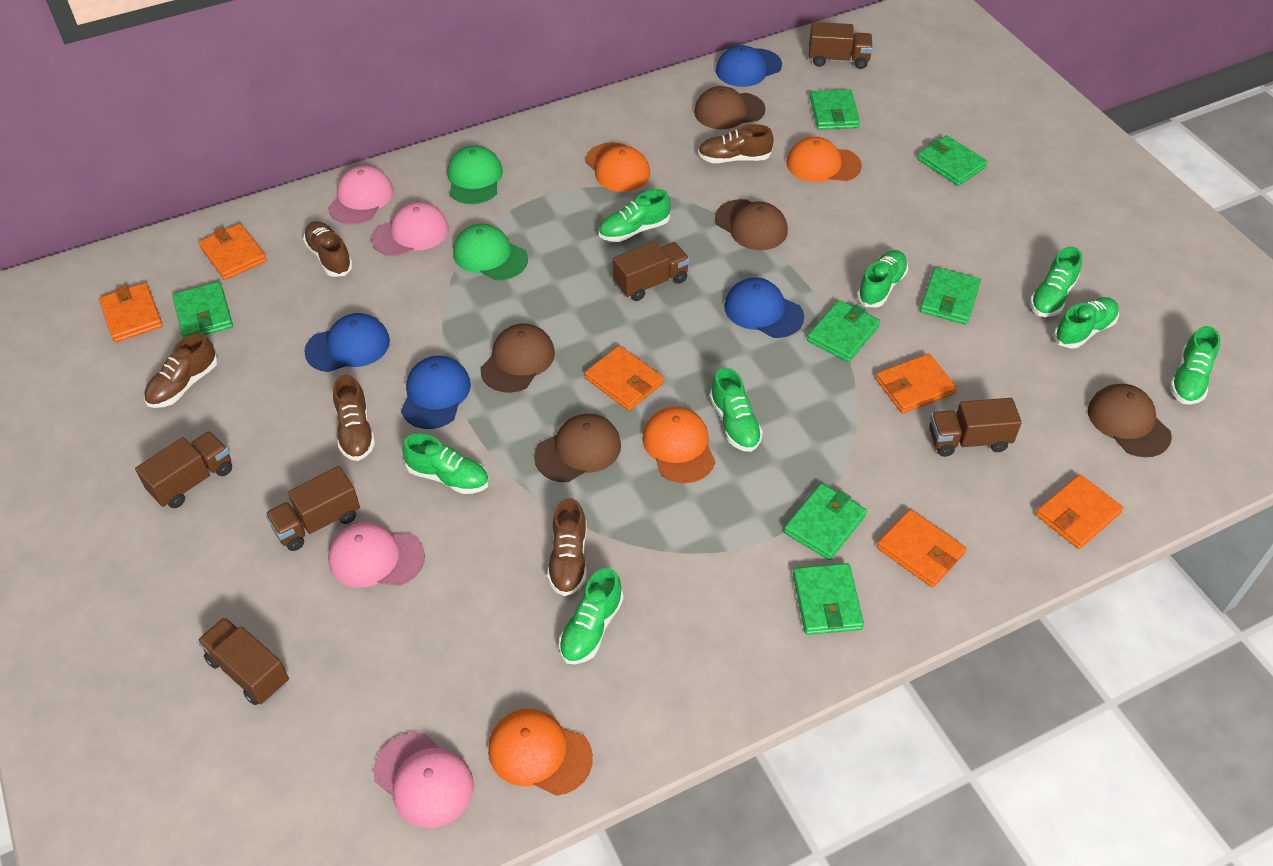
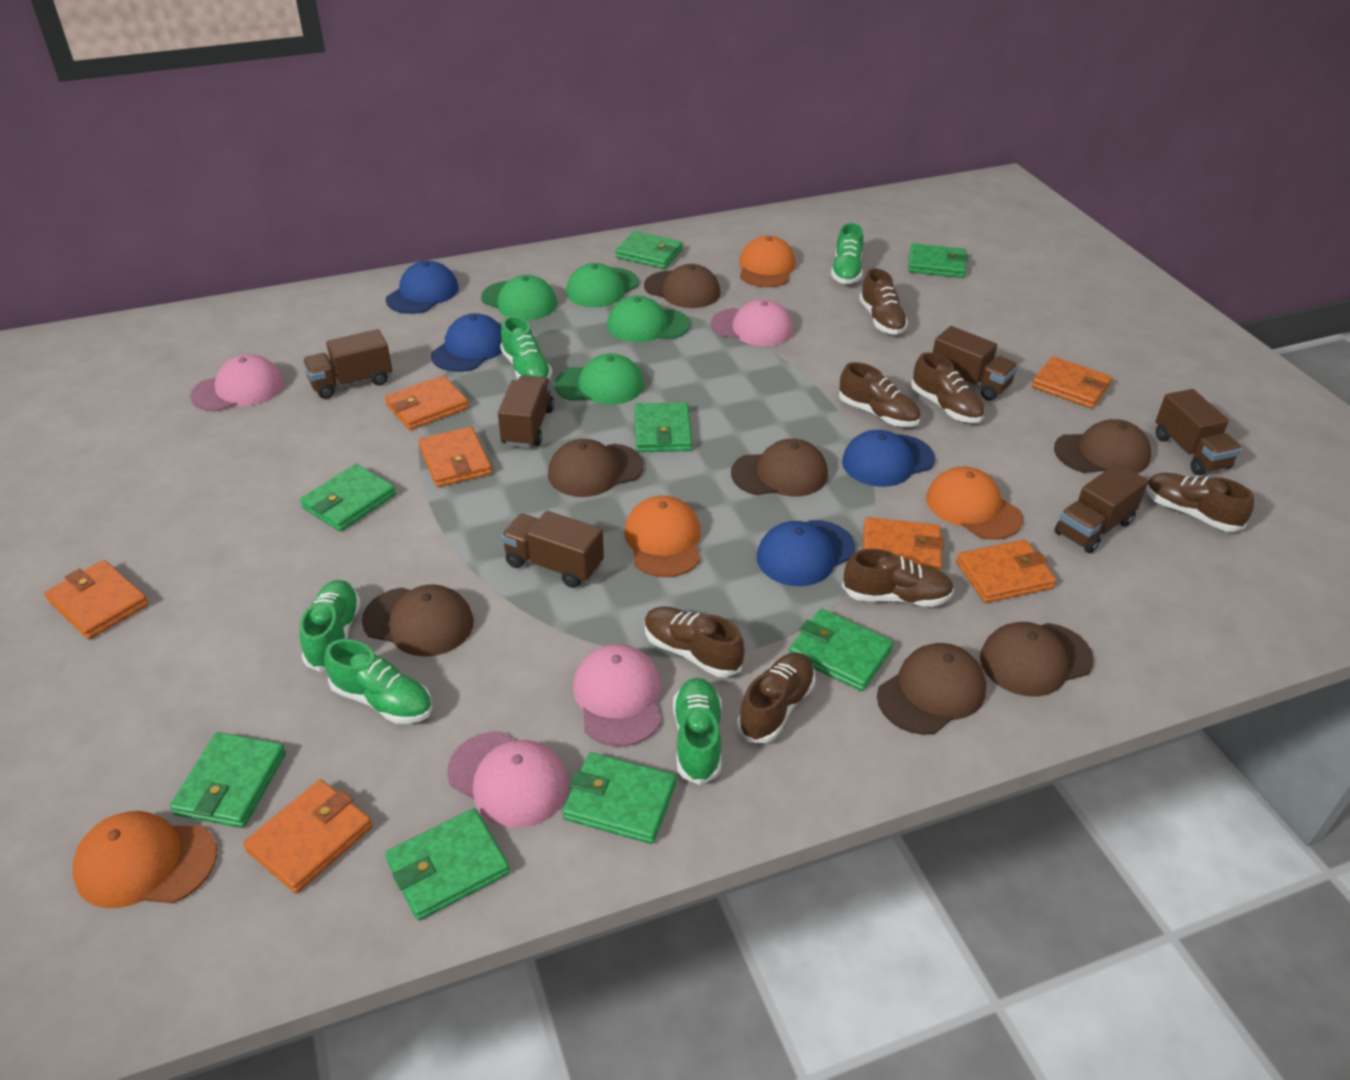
brown cap: [480,323,555,393] [534,414,621,482] [694,86,766,129] [715,199,788,250] [1088,384,1172,457] = 5 -> [362,584,474,657] [548,439,644,497] [644,264,720,308] [731,439,828,496] [877,643,986,735] [980,622,1094,697] [1054,419,1151,473] = 7
brown shoe: [144,333,218,408] [303,221,353,277] [333,375,375,461] [547,498,587,596] [698,124,774,163] = 5 -> [645,606,745,677] [737,652,815,743] [839,362,921,427] [842,549,954,607] [859,268,908,335] [911,352,984,423] [1146,472,1254,532] = 7
green cap: [447,146,503,204] [453,224,528,280] = 2 -> [481,275,557,320] [555,353,644,405] [566,263,639,307] [607,295,690,342] = 4
green shoe: [402,434,489,494] [559,568,623,664] [599,189,671,242] [709,367,763,452] [857,250,908,307] [1030,247,1082,317] [1054,297,1119,349] [1170,326,1220,405] = 8 -> [299,580,361,672] [324,639,432,724] [500,316,552,379] [673,678,722,785] [831,223,864,284] = 5
green wallet: [172,282,233,338] [784,483,867,560] [793,563,864,635] [807,300,880,362] [810,89,860,130] [918,135,988,186] [920,267,981,325] = 7 -> [170,732,286,828] [300,464,396,531] [385,808,510,920] [563,752,676,844] [615,231,683,269] [634,402,692,452] [789,609,893,691] [908,243,968,278] = 8
orange wallet: [99,283,163,343] [199,224,267,280] [585,346,664,411] [876,354,957,414] [877,509,966,588] [1036,474,1123,549] = 6 -> [44,560,149,639] [243,779,372,893] [385,375,469,430] [419,427,492,487] [863,517,944,571] [956,539,1056,603] [1032,356,1112,409] = 7

